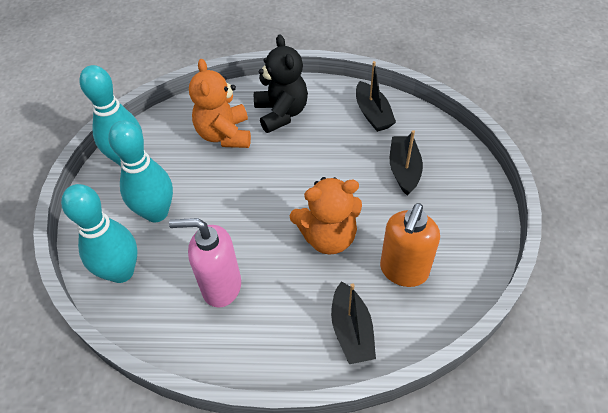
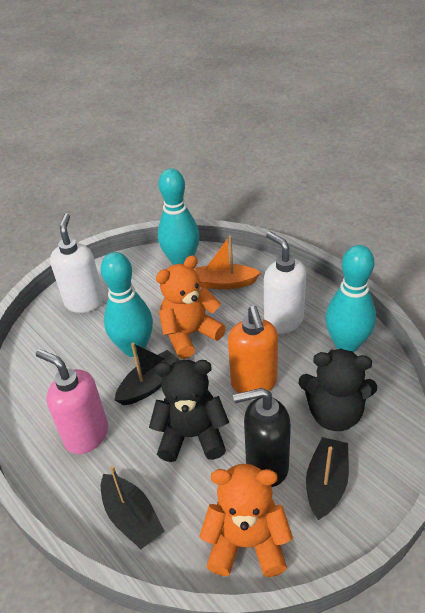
black soap dispenser: none = 0 -> [233,388,291,487] = 1
black teddy bear: [254,35,308,133] = 1 -> [149,360,229,462] [299,348,377,431] = 2
orange boat: none = 0 -> [195,235,261,289] = 1
white soap dispenser: none = 0 -> [50,213,104,313] [264,232,306,334] = 2

